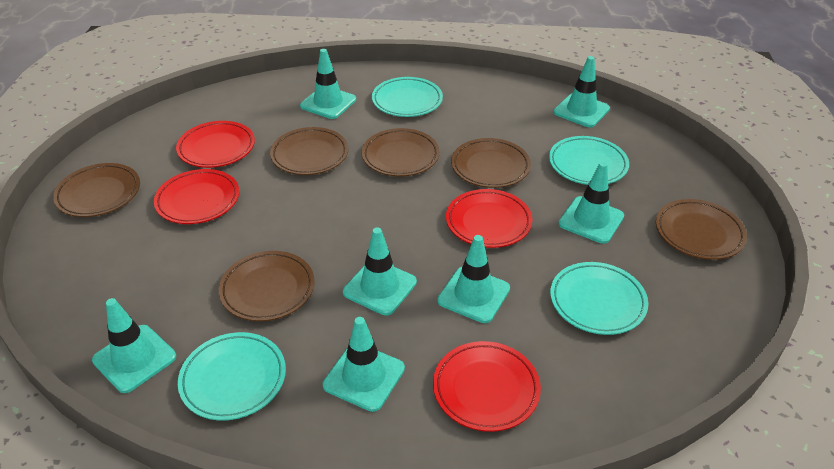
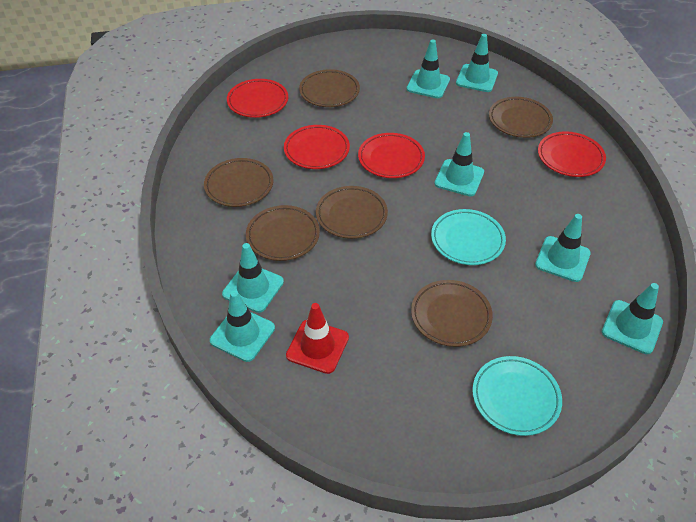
red traffic cone: none = 0 -> [286,303,349,374] = 1
turquoise plate: [178,332,286,421] [372,77,443,117] [549,136,629,185] [550,262,648,335] = 4 -> [431,209,506,265] [473,356,562,436] = 2

